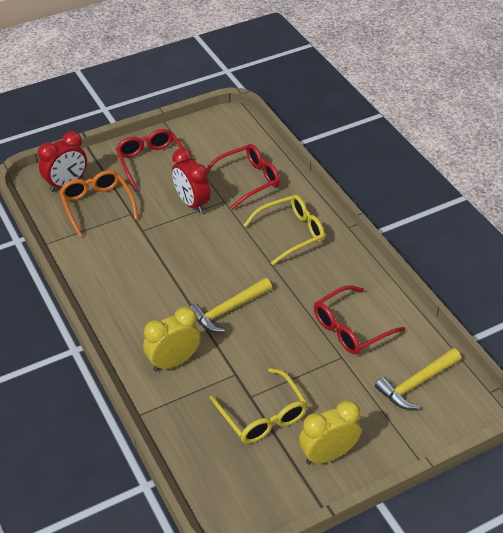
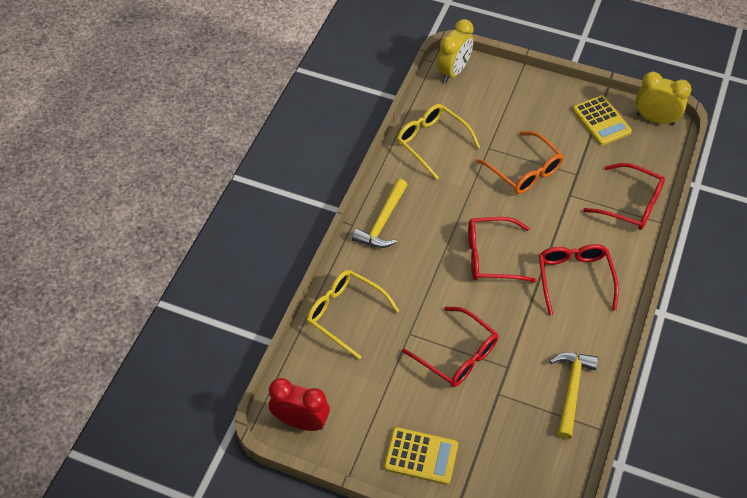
red clock: [38,131,87,192] [172,148,210,214] = 2 -> [269,378,330,431] = 1
red glasses: [116,129,183,191] [207,144,280,210] [314,285,405,355] = 3 -> [402,307,498,387] [468,217,537,283] [539,244,619,315] [583,163,665,230] = 4
yellow calculator: none = 0 -> [384,427,458,485] [572,95,632,146] = 2

